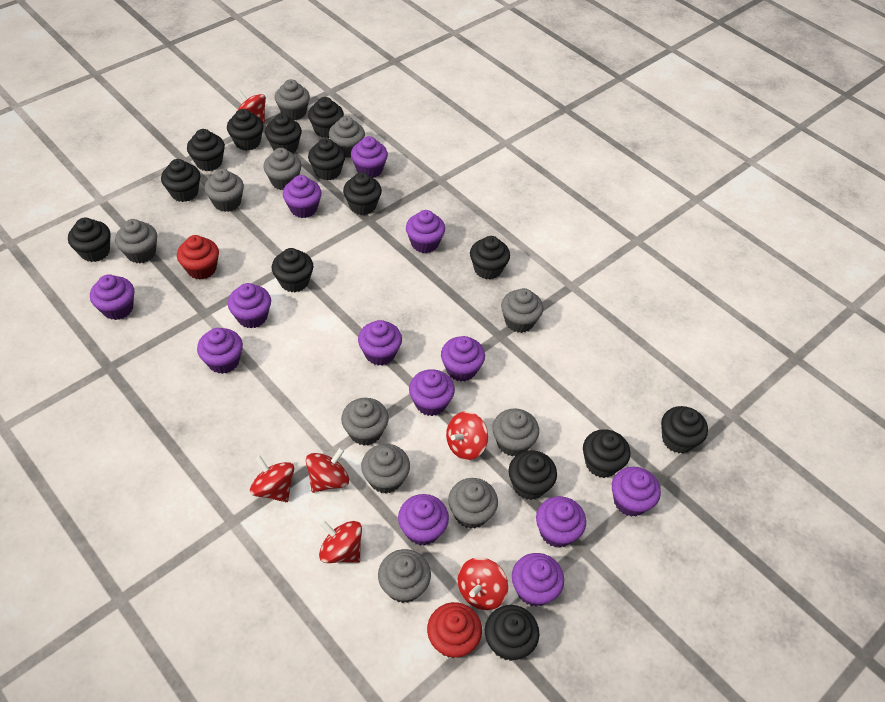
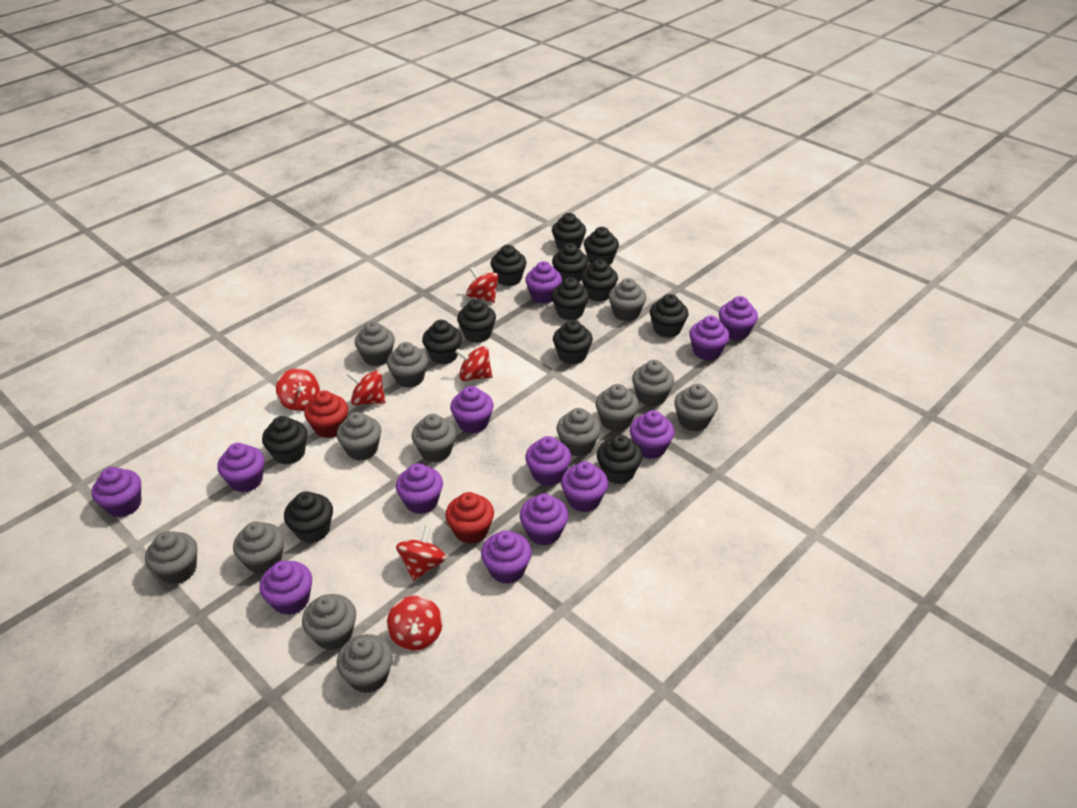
black cupcake: [68,218,110,262] [161,159,200,202] [187,129,225,171] [227,109,264,151] [265,114,302,153] [272,248,313,292] [308,97,344,138] [308,138,345,180] [343,172,382,215] [470,236,510,280] [485,605,539,661] [508,450,557,500] [583,429,630,478] [661,406,708,453] = 14 -> [262,416,308,465] [284,491,333,543] [422,320,462,364] [457,299,496,343] [490,245,527,286] [551,277,589,320] [552,213,586,250] [552,243,588,282] [553,320,593,365] [581,259,618,301] [584,227,619,265] [597,435,642,484] [650,294,689,338] = 13
grey cupcake: [115,219,157,263] [204,169,244,212] [263,148,302,190] [275,79,310,120] [329,116,365,158] [341,398,389,446] [361,444,410,494] [378,549,431,603] [448,478,498,529] [492,408,539,456] [501,288,543,333] = 11 -> [145,531,197,584] [233,521,284,574] [302,594,356,650] [337,412,381,461] [337,634,393,693] [355,321,395,366] [387,342,428,388] [412,414,456,462] [556,408,601,456] [595,384,639,431] [609,278,647,321] [632,360,674,406] [674,384,718,431] = 13

